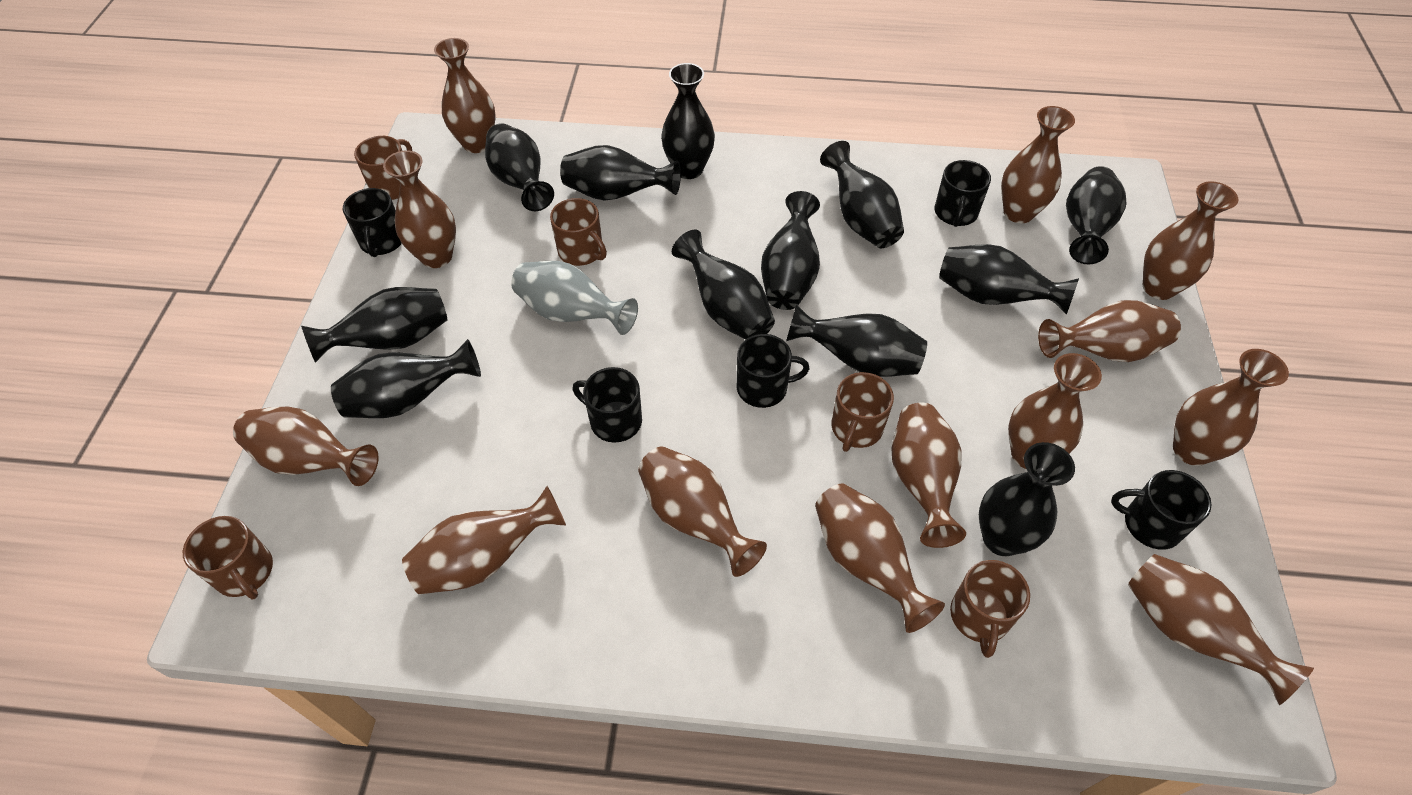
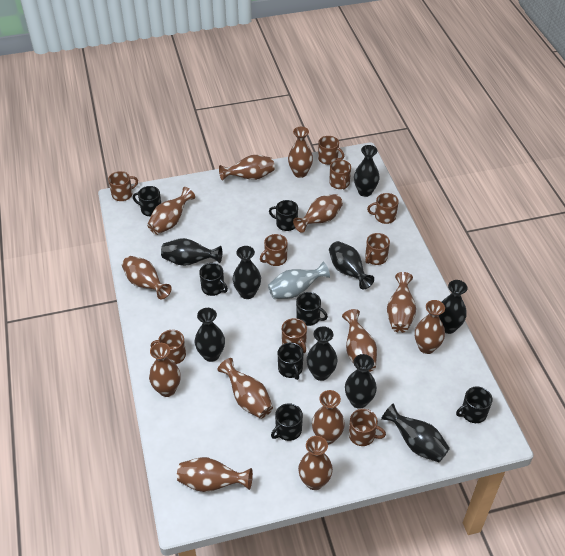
black mug: [343,188,402,257] [572,367,642,442] [737,334,810,408] [935,160,991,227] [1111,470,1212,550] = 5 -> [133,186,161,216] [199,263,228,296] [269,200,298,231] [271,403,303,441] [278,342,303,380] [296,292,328,326] [456,386,493,423] = 7
black vase: [301,287,447,363] [331,339,481,418] [485,123,554,211] [560,145,681,201] [661,63,715,179] [672,230,775,340] [761,191,820,310] [786,304,927,377] [820,141,904,248] [939,244,1079,315] [979,442,1075,556] [1066,166,1126,264] = 12 -> [161,238,222,266] [195,308,225,362] [233,246,261,299] [307,326,338,381] [329,241,374,289] [345,354,377,409] [354,145,380,197] [381,403,450,462] [439,280,467,334] = 9
brown mug: [183,516,273,599] [354,136,412,200] [550,198,607,266] [831,372,894,452] [950,560,1030,658] = 5 -> [108,171,138,201] [151,330,186,364] [260,234,288,266] [282,318,307,353] [318,136,344,165] [329,160,351,189] [349,409,386,446] [365,233,390,265] [367,193,399,224] = 9

